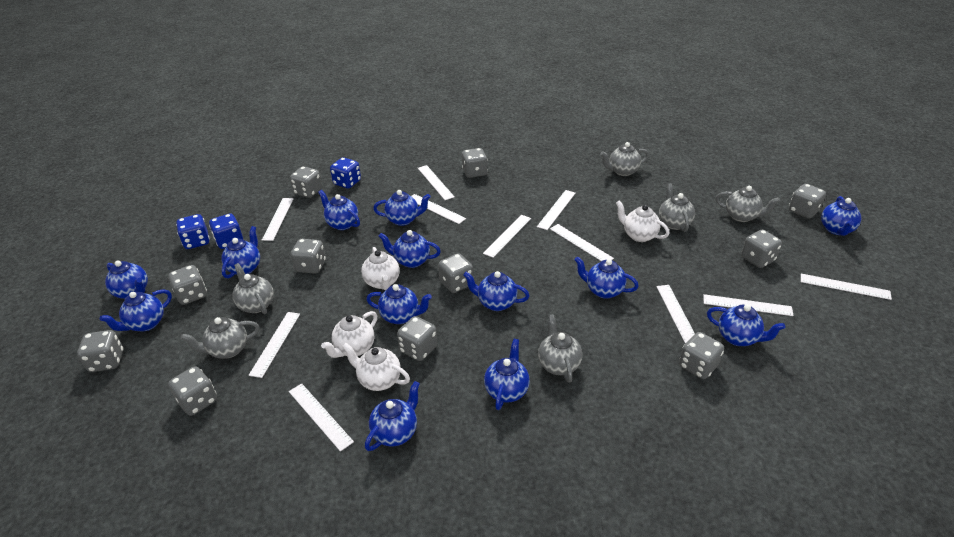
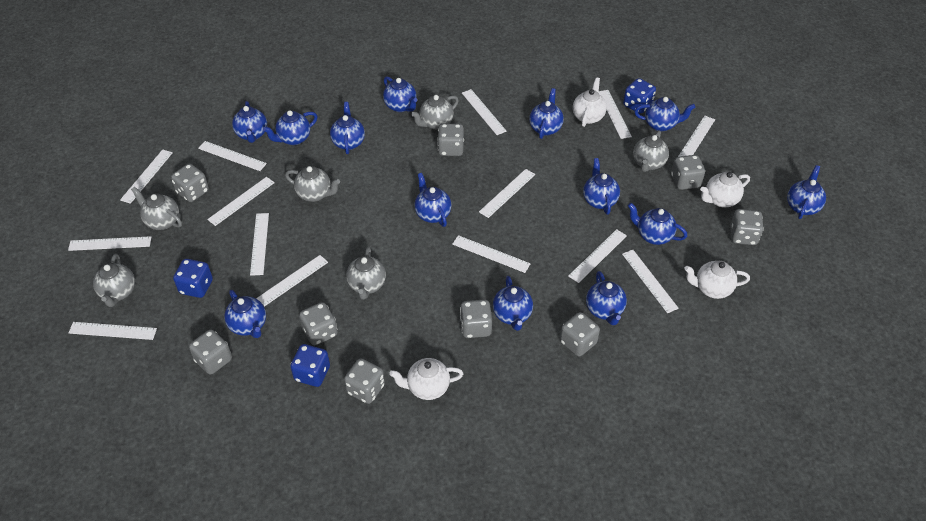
grey dice: [77,330,123,372] [168,265,207,305] [168,366,217,416] [290,166,322,198] [291,239,326,274] [397,316,438,361] [438,253,473,293] [462,148,488,178] [679,332,724,379] [741,230,782,268] [789,184,826,218] = 11 -> [171,164,209,202] [189,329,232,375] [299,302,338,345] [344,358,385,404] [437,124,464,156] [460,299,492,338] [560,312,600,356] [671,155,705,190] [730,209,764,245] = 9
white ruler: [249,312,300,378] [262,198,294,241] [289,383,354,452] [411,194,466,224] [418,165,454,200] [483,215,531,258] [537,190,575,230] [550,224,614,261] [656,285,695,344] [703,294,793,316] [801,274,892,300] = 11 -> [68,236,151,251] [69,322,157,340] [120,149,173,204] [198,141,267,171] [207,177,275,226] [250,213,269,276] [256,255,328,307] [453,235,531,273] [462,89,507,135] [479,169,535,218] [568,229,627,283] [599,90,632,139] [622,250,679,313] [678,116,715,157] = 14

